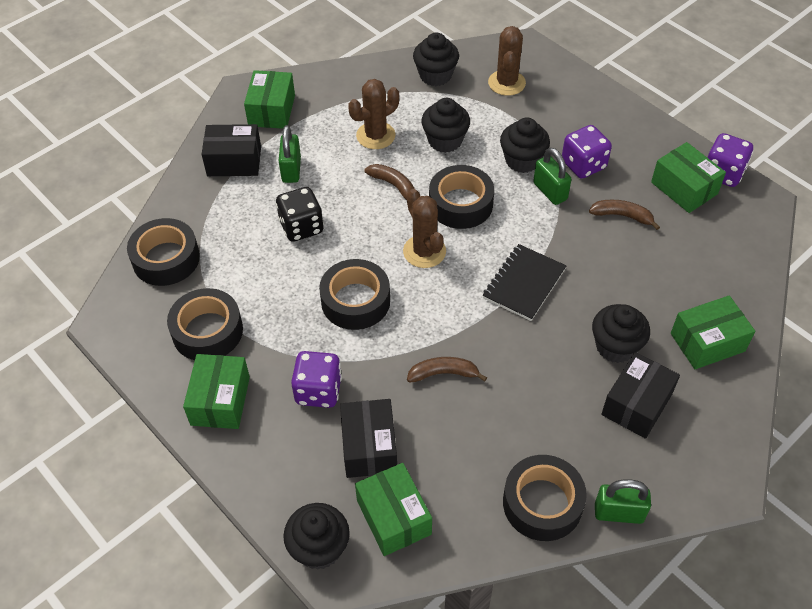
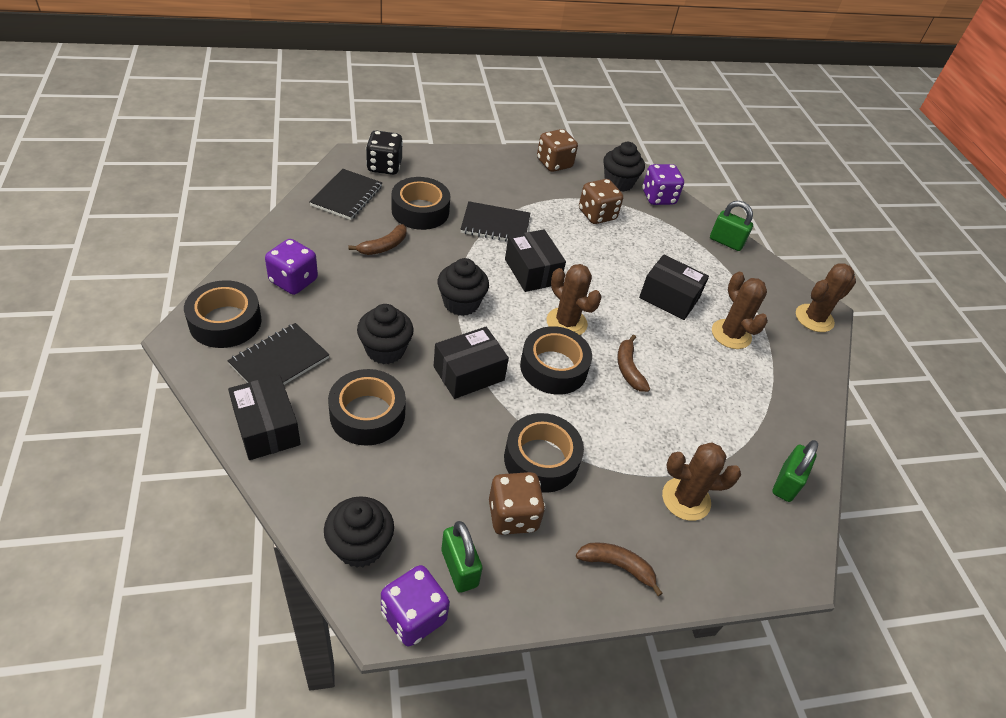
black box: [201,124,261,176] [340,399,397,478] [601,352,680,439] = 3 -> [228,375,301,460] [434,327,509,399] [505,229,566,292] [639,254,709,320] = 4
black cupcake: [283,503,350,570] [413,33,459,86] [422,98,470,153] [500,118,550,173] [592,304,650,363] = 5 -> [324,496,394,568] [357,304,414,364] [437,258,489,316] [603,142,645,192] = 4
black notebook: [483,244,567,321] = 1 -> [227,323,330,385] [309,169,382,220] [460,201,530,242] = 3
brown cactus: [348,79,399,149] [403,189,446,268] [488,26,526,96] = 3 -> [546,264,602,335] [662,443,741,521] [712,272,768,349] [796,263,856,332] = 4
brown dice: none = 0 -> [489,472,545,535] [537,129,578,172] [579,179,623,224] = 3
green box: [183,354,250,429] [244,70,295,129] [355,463,432,556] [651,142,726,213] [671,295,755,369] = 5 -> none = 0

